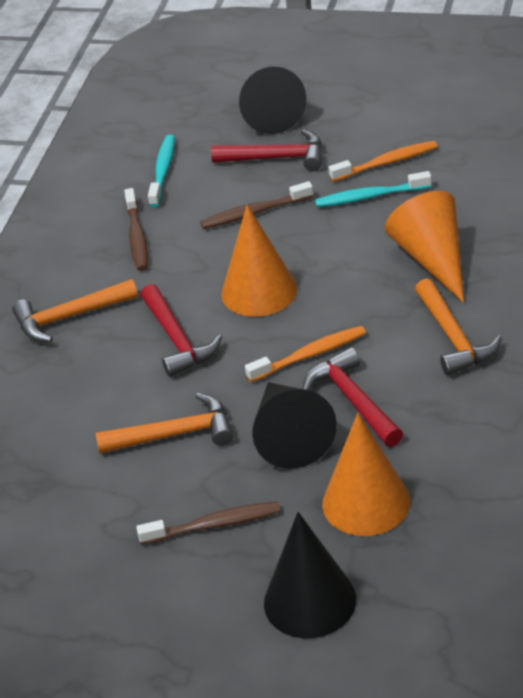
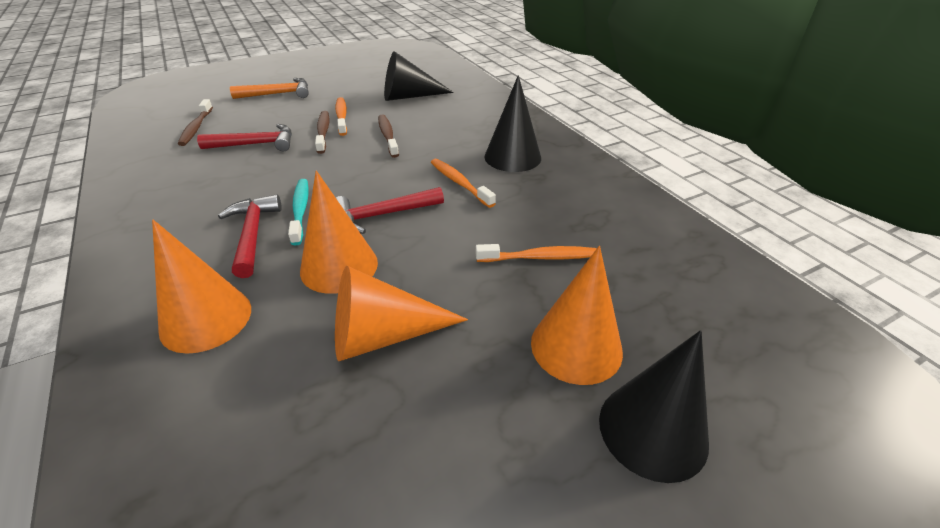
orange cone: [221,205,297,317] [322,413,410,536] [385,191,464,303] = 3 -> [152,220,251,354] [300,171,378,294] [335,266,468,361] [531,246,623,385] = 4
orange hammer: [12,279,138,342] [96,393,234,453] [415,278,502,375] = 3 -> [230,78,309,99] = 1
orange toothbrush: [245,326,366,382] [328,141,438,182] = 2 -> [335,97,347,136] [431,159,496,208] [476,244,597,262] = 3
turquoise toothbrush: [148,135,175,207] [315,171,432,207] = 2 -> [288,179,309,246] = 1

